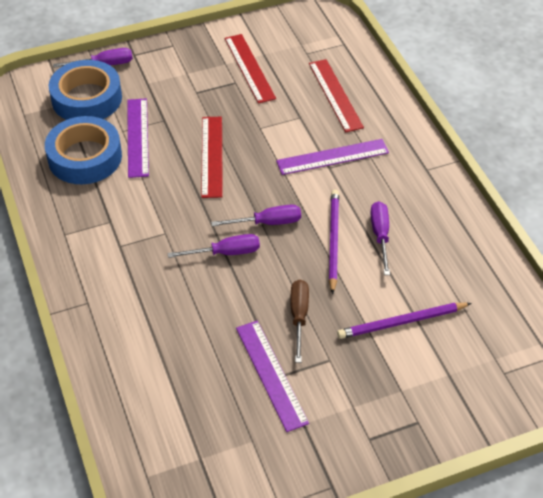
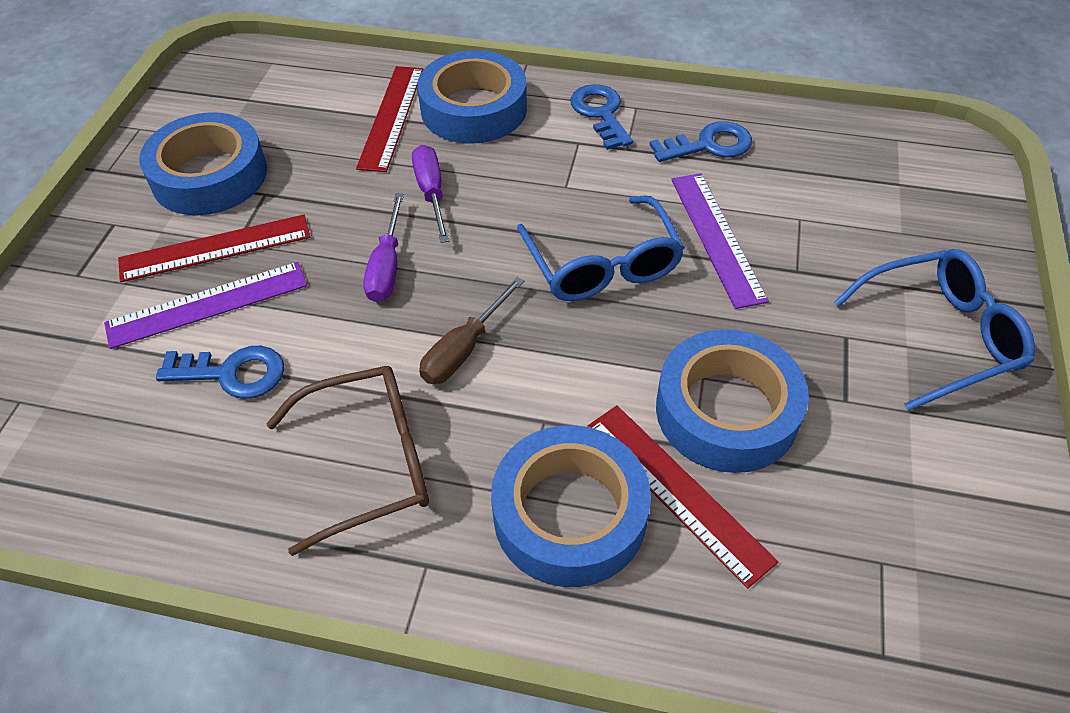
blue glasses: none = 0 -> [517,196,685,301] [833,249,1035,411] = 2
blue key: none = 0 -> [156,346,284,399] [570,84,633,150] [650,121,752,162] = 3
blue tape: [45,116,122,184] [49,60,122,120] = 2 -> [139,112,267,215] [417,50,527,144] [491,425,651,587] [656,329,809,473] = 4
brown glasses: none = 0 -> [266,366,429,556] = 1
purple pencil: [329,190,339,295] [337,303,472,339] = 2 -> none = 0
purple ruler: [127,98,149,178] [236,321,309,432] [276,139,389,175] = 3 -> [104,262,307,349] [671,173,769,309] = 2
purple screwdriver: [53,48,133,68] [167,234,260,258] [211,205,301,226] [370,201,390,275] = 4 -> [363,193,404,302] [412,145,449,243] = 2

